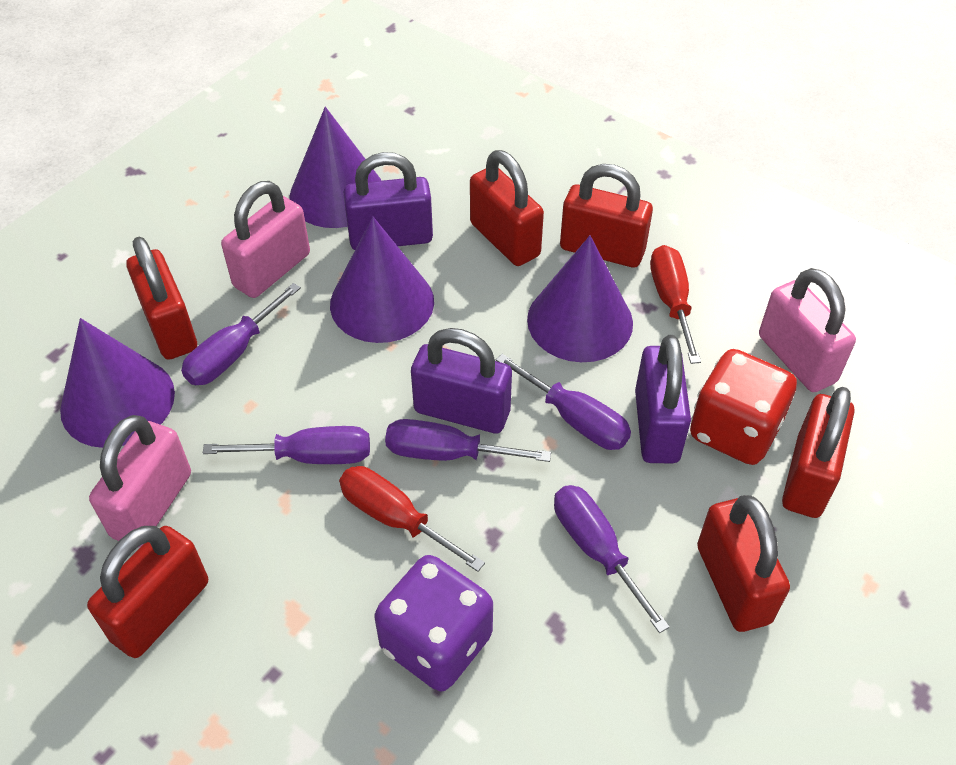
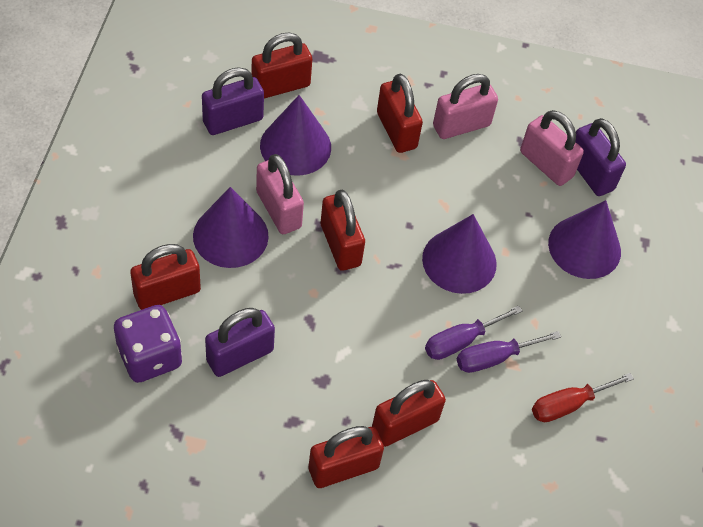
purple screwdriver: [181,283,301,385] [203,426,370,464] [385,419,551,462] [496,354,631,450] [554,485,670,633] = 5 -> [425,305,522,360] [457,331,561,373] = 2
red dice: [690,349,797,465] = 1 -> none = 0
red screwdriver: [339,466,485,572] [650,245,701,364] = 2 -> [532,373,634,422] = 1

